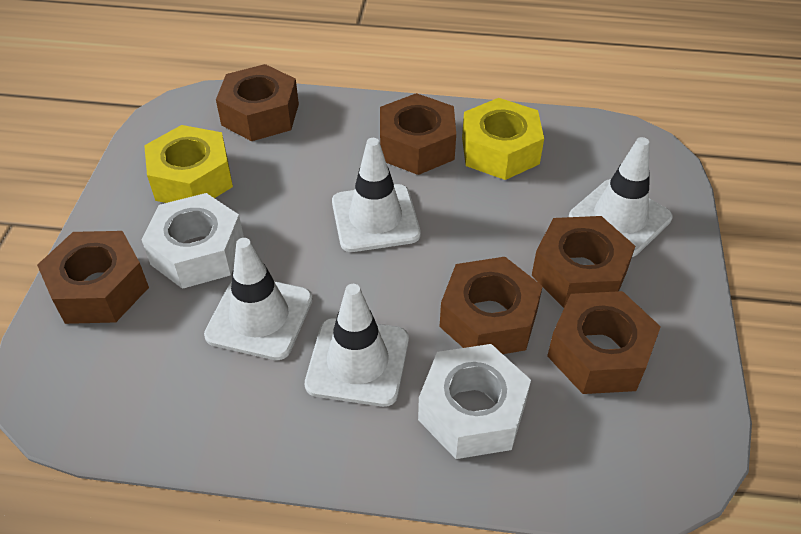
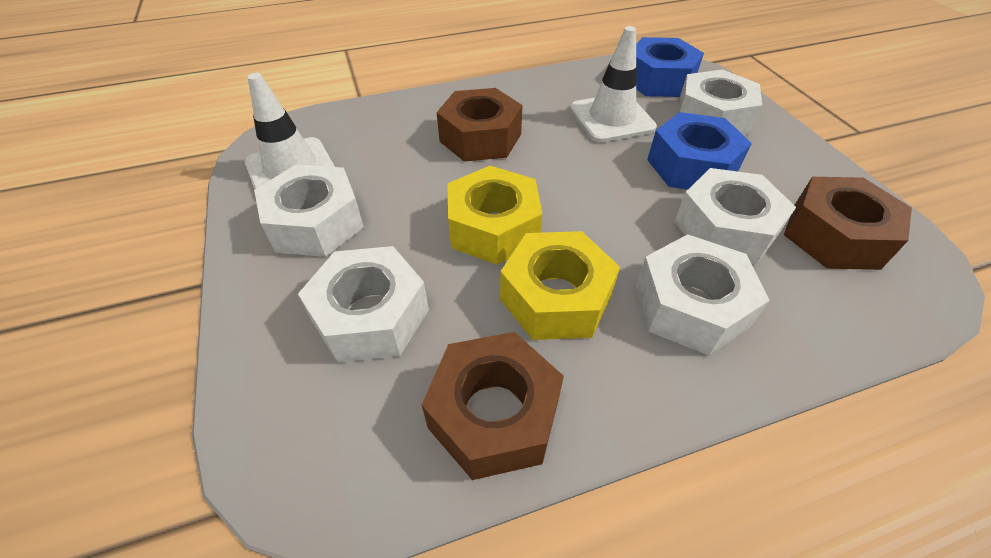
blue nut: none = 0 -> [636,37,704,97] [647,112,752,190] = 2
brown nut: [37,231,149,324] [216,64,299,141] [380,93,456,175] [440,257,543,354] [532,216,635,308] [547,291,661,394] = 6 -> [422,332,564,480] [437,88,523,162] [784,177,912,270] = 3
white nut: [142,193,244,289] [418,344,531,459] = 2 -> [254,164,364,257] [298,246,429,363] [635,234,770,356] [674,168,796,265] [677,70,762,135] = 5
white traffic cone: [204,238,313,360] [305,284,409,407] [332,138,421,252] [569,137,673,257] = 4 -> [245,73,335,189] [570,26,657,142] = 2

